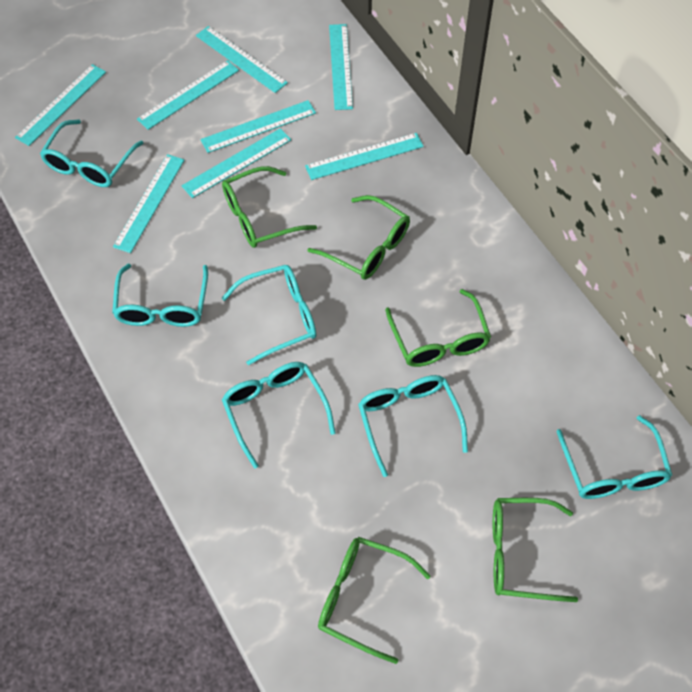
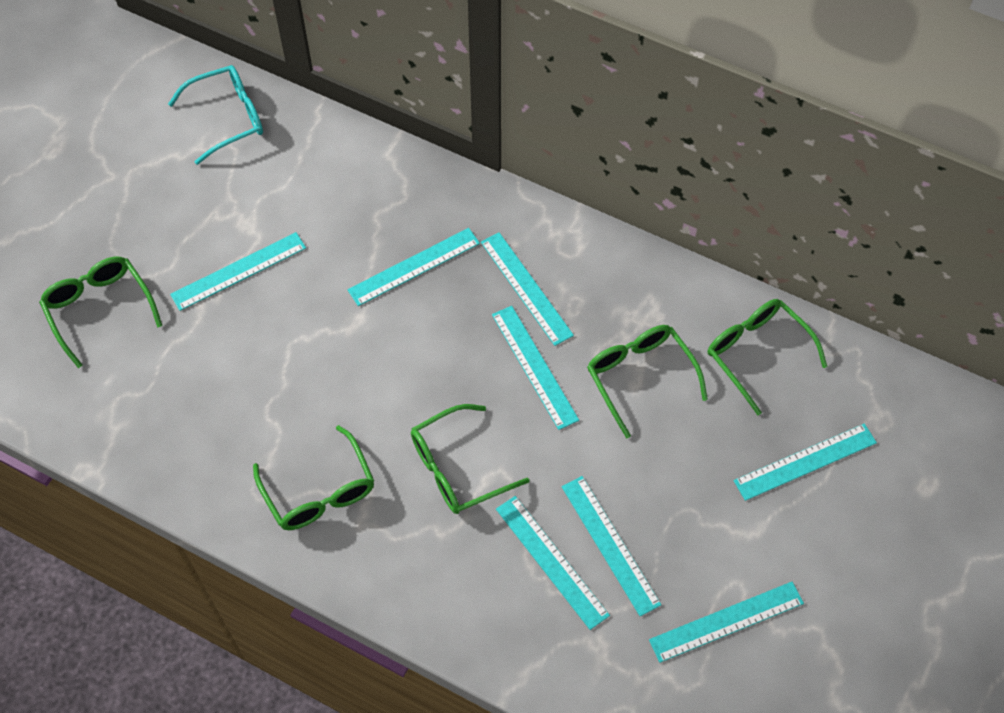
turquoise glasses: [40,119,143,187] [112,264,208,327] [222,265,317,365] [222,362,335,469] [358,375,468,477] [556,415,672,499] = 6 -> [168,65,263,165] = 1

